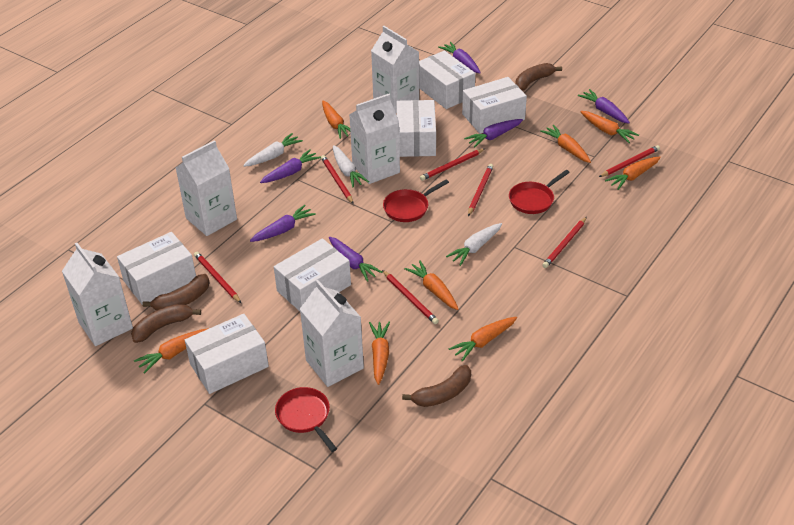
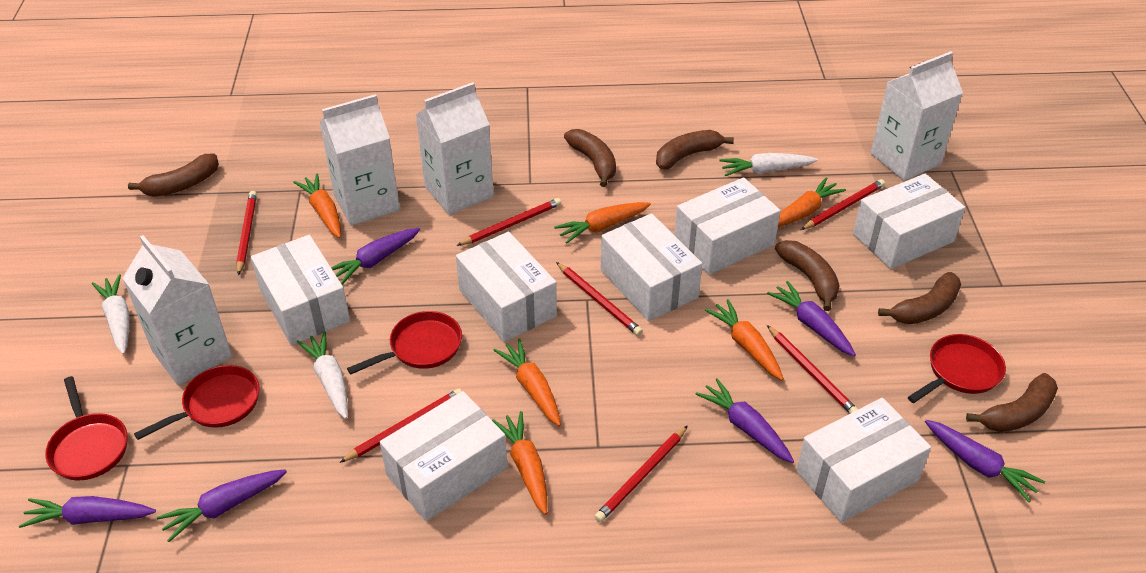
brown banana: [131,304,201,343] [142,274,210,310] [402,365,471,407] [515,63,562,90] = 4 -> [128,154,219,197] [564,129,616,187] [656,130,734,169] [775,240,840,311] [878,272,961,324] [966,373,1058,432] = 6
orange carrot: [134,328,209,374] [322,101,350,139] [369,322,390,385] [404,260,458,310] [449,317,517,362] [540,125,591,163] [580,111,639,143] [605,157,661,190] = 8 -> [293,173,341,238] [492,411,548,515] [493,339,561,426] [554,202,651,244] [705,299,784,380] [778,177,846,227] = 6
red pan: [275,387,337,452] [383,179,449,222] [509,170,570,214] = 3 -> [45,376,128,480] [134,365,260,440] [347,311,462,375] [908,334,1006,403] = 4
white box: [117,232,196,304] [185,314,269,394] [274,238,351,311] [397,100,436,157] [419,50,475,109] [462,77,527,134] = 6 -> [251,235,350,345] [380,391,508,521] [456,231,557,342] [601,213,702,321] [675,177,781,275] [796,398,931,523] [853,174,965,269] = 7
white carton: [62,243,133,346] [175,140,237,236] [300,280,364,387] [349,94,400,184] [371,26,419,113] = 5 -> [122,235,232,385] [319,94,400,226] [416,82,494,215] [871,51,963,181] = 4

